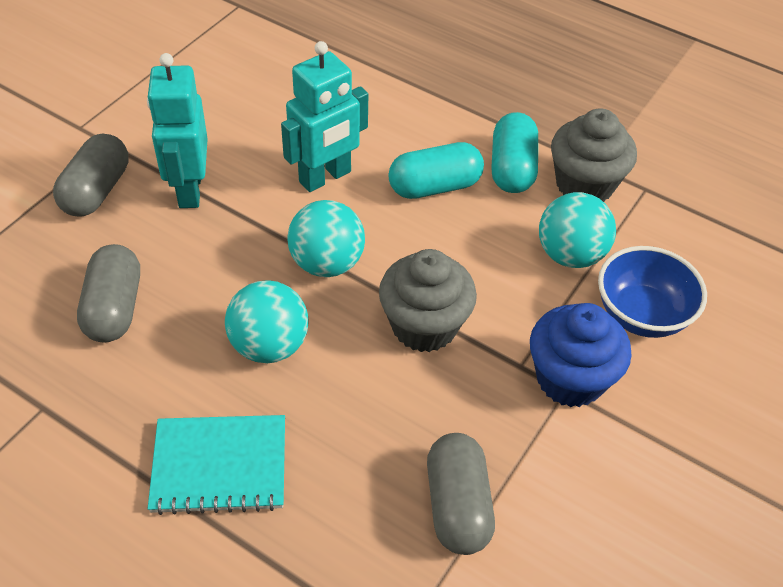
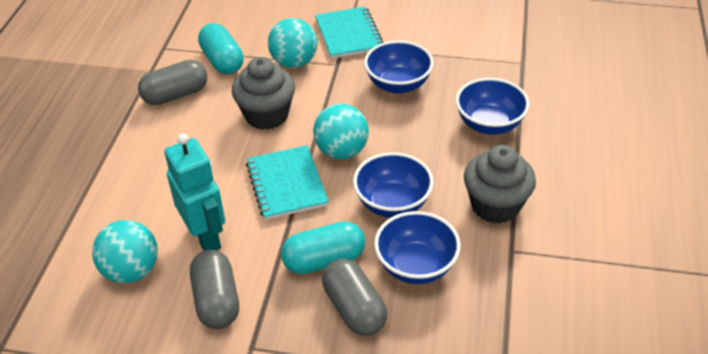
blue bowl: [598,246,707,338] = 1 -> [353,152,434,218] [364,40,434,94] [374,211,461,284] [456,78,530,135] = 4
blue cupcake: [530,303,632,407] = 1 -> none = 0
turquoise notebook: [147,415,285,515] = 1 -> [246,145,329,220] [315,7,384,59] = 2
turquoise robot: [147,53,208,208] [281,41,368,192] = 2 -> [164,133,225,251] = 1

